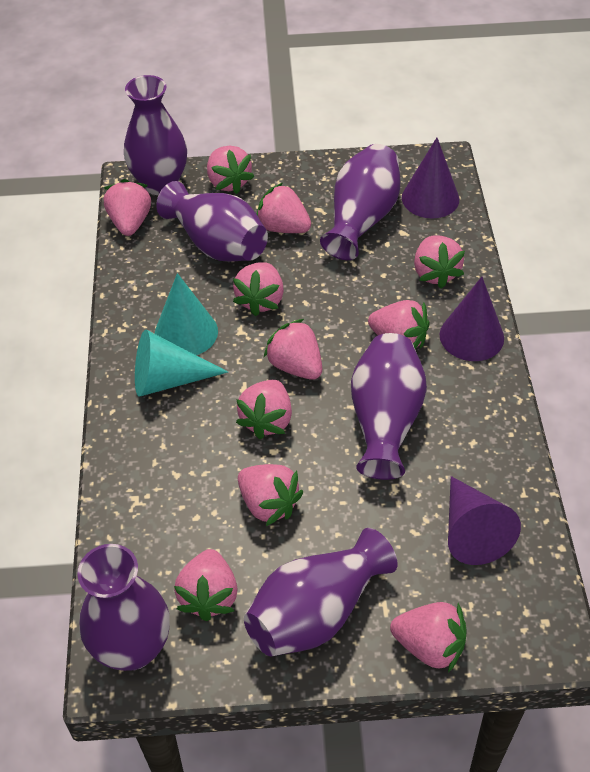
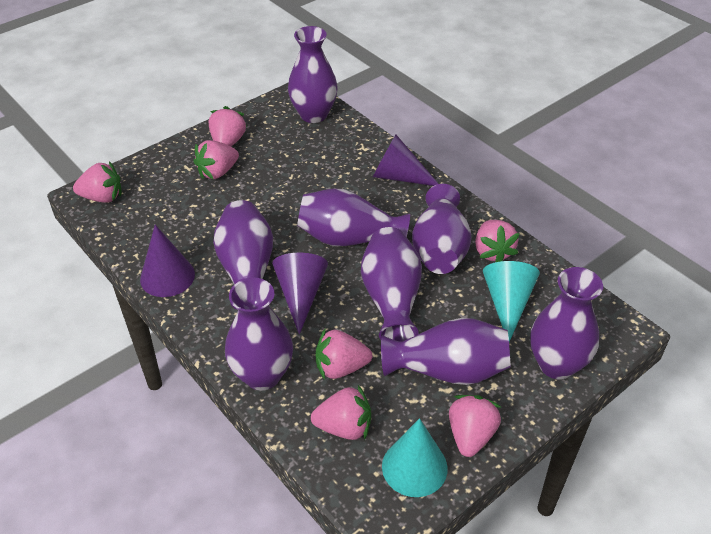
pink strawberry: [104,179,151,236] [174,549,238,622] [207,146,254,194] [233,262,284,316] [236,380,292,439] [238,464,303,526] [257,183,311,233] [264,319,322,380] [368,300,430,349] [390,602,467,673] [414,236,465,289] = 11 -> [73,161,122,203] [194,140,239,179] [209,106,247,146] [311,385,371,440] [316,328,372,380] [449,395,501,457] [475,220,520,262] = 7
purple vase: [77,544,170,671] [124,75,187,195] [156,181,268,262] [244,528,397,656] [320,144,400,260] [351,333,427,480] = 6 -> [213,200,273,310] [225,278,293,391] [288,26,338,123] [297,188,410,246] [361,227,422,342] [381,318,510,385] [412,184,472,274] [530,267,603,379] = 8

